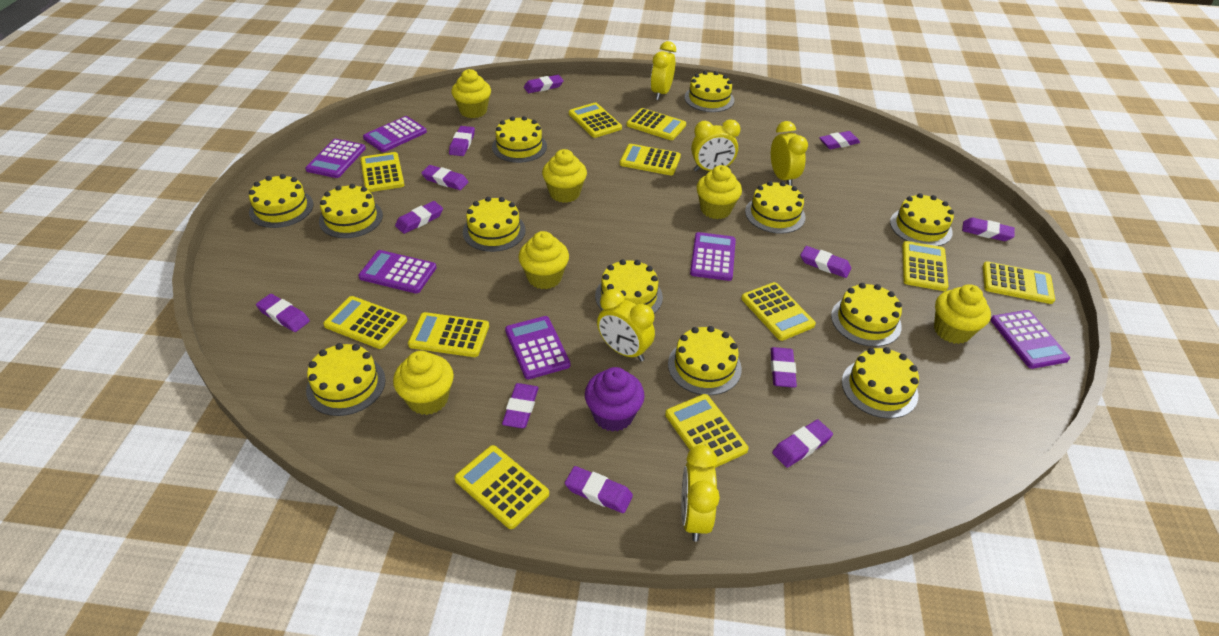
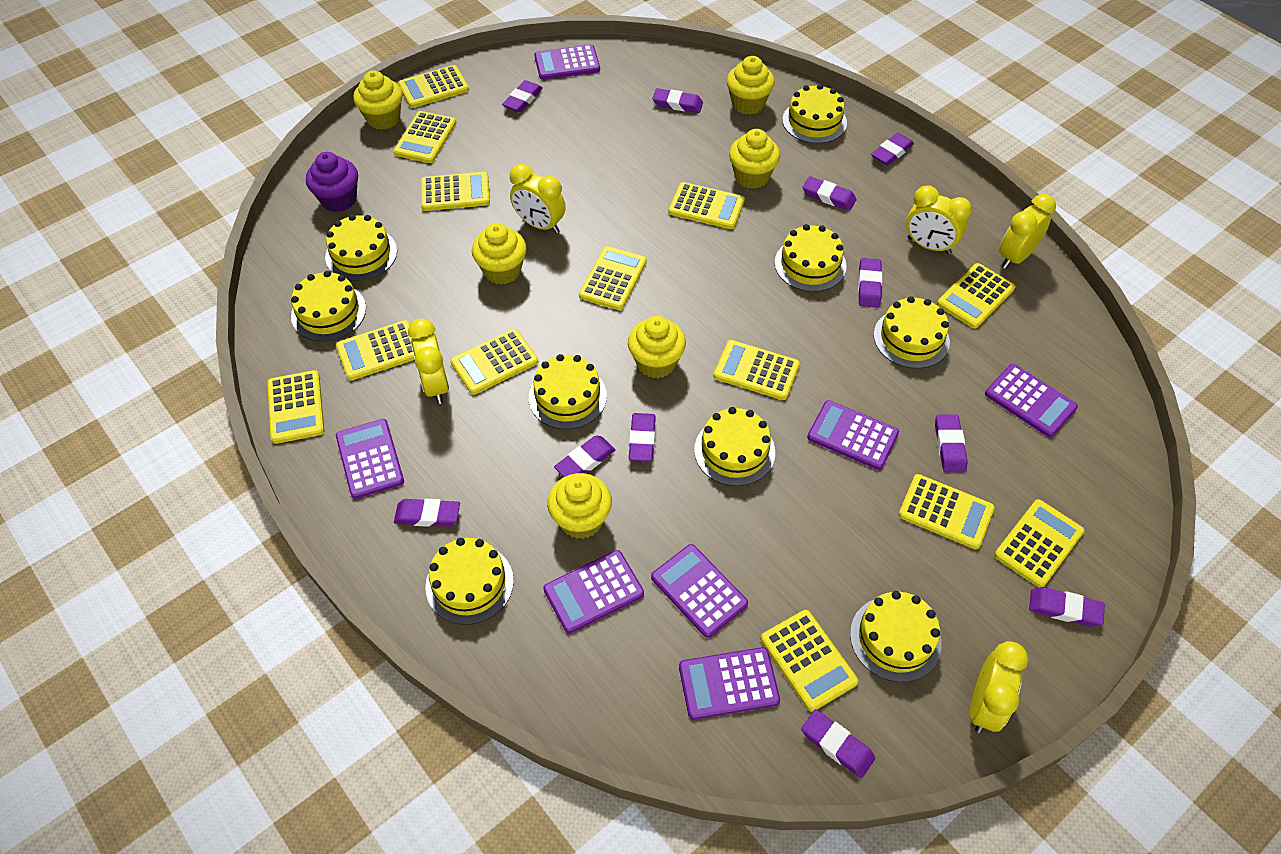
purple calculator: [305,139,366,178] [358,250,436,294] [363,116,427,152] [505,316,570,379] [690,232,736,281] [990,310,1070,369] = 6 -> [336,419,404,499] [534,44,600,80] [543,550,644,633] [651,544,748,638] [679,647,780,720] [807,400,899,470] [985,364,1078,437] = 7
purple eraser: [256,294,310,332] [395,201,443,234] [421,165,468,190] [449,126,475,156] [502,383,539,428] [524,75,564,93] [565,466,633,513] [771,347,797,388] [772,420,833,468] [800,246,851,278] [819,131,860,149] [962,218,1015,241] = 12 -> [394,499,460,527] [502,80,543,112] [554,436,615,477] [629,413,656,461] [652,88,703,113] [801,709,875,778] [802,176,857,211] [858,258,882,308] [871,133,914,166] [935,415,968,473] [1029,587,1105,627] = 11
yellow cake: [249,174,313,228] [306,343,386,416] [319,184,383,238] [463,197,526,252] [492,116,547,163] [595,259,663,314] [668,326,742,395] [684,71,734,112] [745,181,806,234] [831,283,902,347] [842,347,919,419] [890,193,954,246] = 12 -> [291,271,366,342] [325,214,397,281] [425,538,514,625] [529,354,607,430] [694,407,775,486] [775,224,847,292] [782,84,847,143] [850,591,941,682] [874,296,950,369] = 9
yellow calculator: [323,296,407,349] [360,152,404,192] [408,312,489,357] [454,445,549,529] [569,103,622,138] [620,144,681,175] [626,108,686,140] [665,394,748,468] [741,282,816,341] [902,241,948,291] [983,261,1055,304] = 11 -> [267,370,324,444] [336,320,415,381] [393,111,456,163] [398,65,469,108] [421,172,490,211] [450,329,538,395] [579,246,647,310] [668,182,745,229] [714,340,800,400] [761,610,858,712] [898,474,995,549] [937,263,1015,328] [994,499,1084,587] = 13

